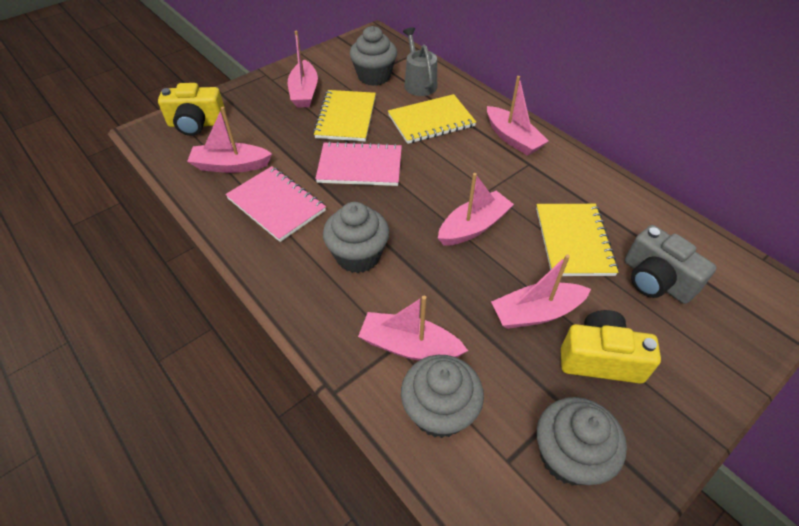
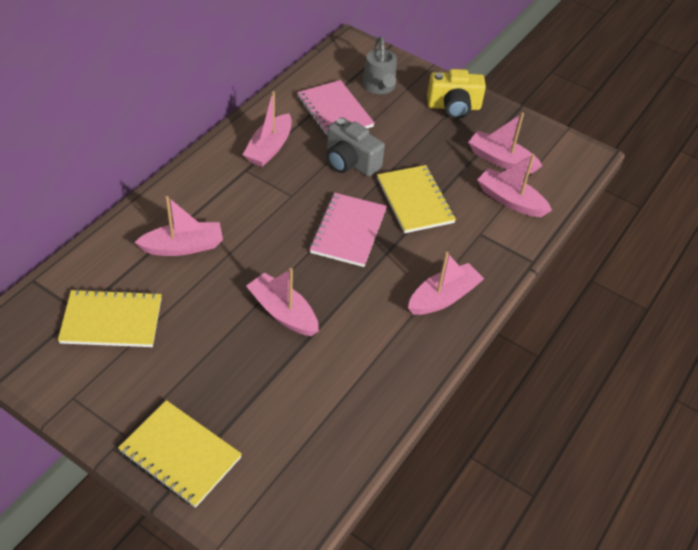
grey cupcake: [323,202,389,273] [350,26,397,86] [401,355,484,438] [537,397,627,485] = 4 -> none = 0
yellow camera: [158,83,226,136] [561,310,661,384] = 2 -> [427,69,486,119] = 1

